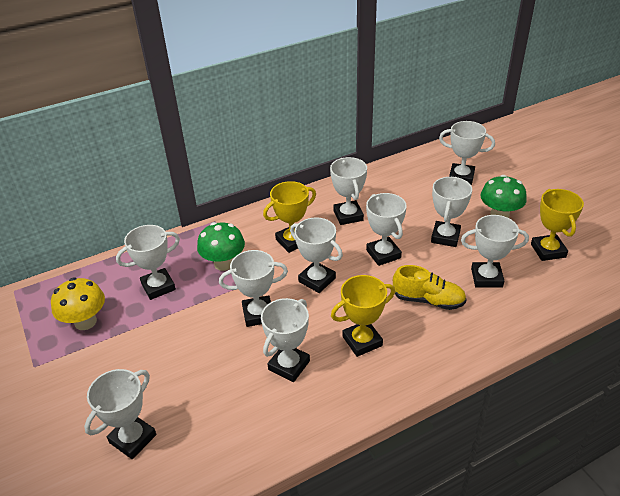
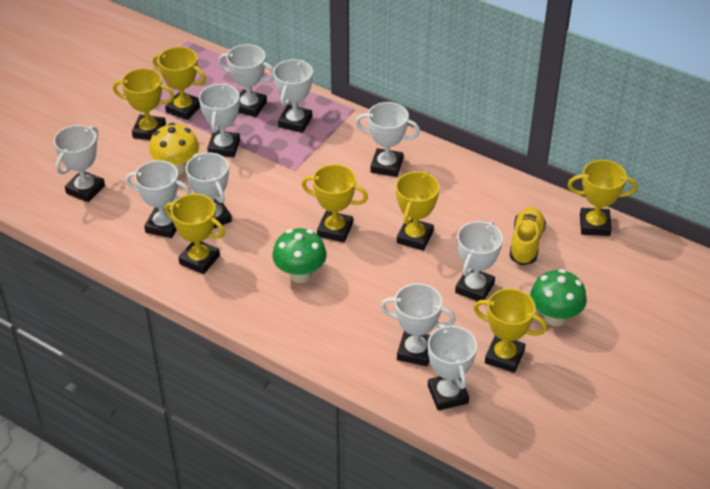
yellow trophy: [263,181,316,253] [331,275,395,357] [531,189,584,261] = 3 -> [113,68,174,140] [153,47,206,120] [165,194,225,274] [301,164,368,242] [396,171,439,251] [473,288,547,373] [568,160,637,236] = 7

